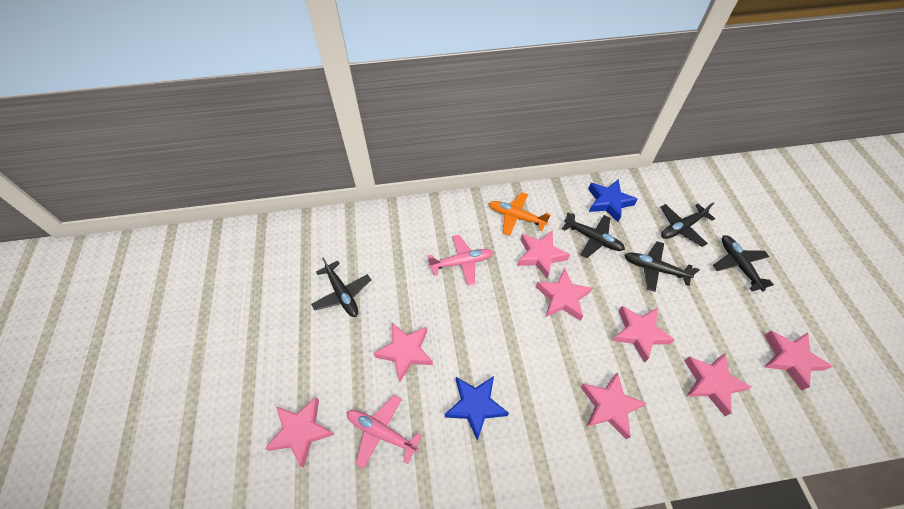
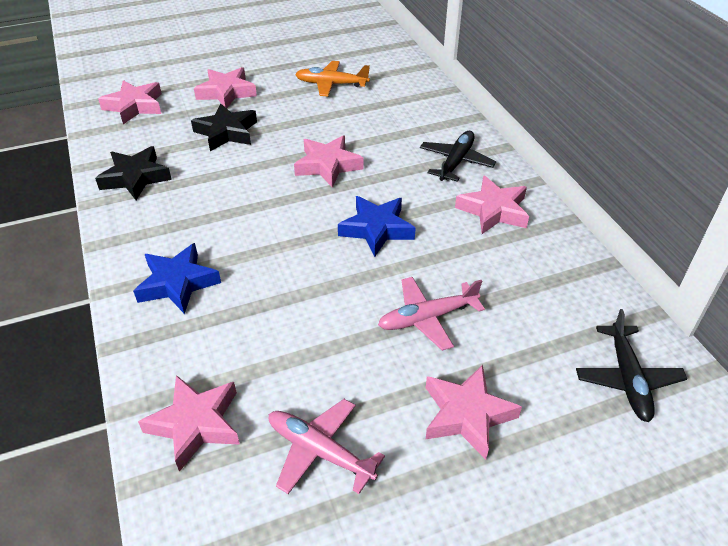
black plane: [311,257,371,317] [562,212,625,258] [625,241,700,292] [661,202,715,247] [713,235,774,291] = 5 -> [420,131,496,182] [576,309,687,422] = 2
black star: none = 0 -> [95,146,172,200] [191,103,257,151] = 2
pink star: [264,397,335,468] [373,323,433,382] [517,230,570,279] [536,268,592,321] [580,372,647,439] [612,306,675,363] [684,353,751,416] [764,331,833,391] = 8 -> [98,80,162,124] [138,375,240,472] [194,67,257,108] [294,135,364,188] [426,365,522,460] [455,175,529,234] = 6

